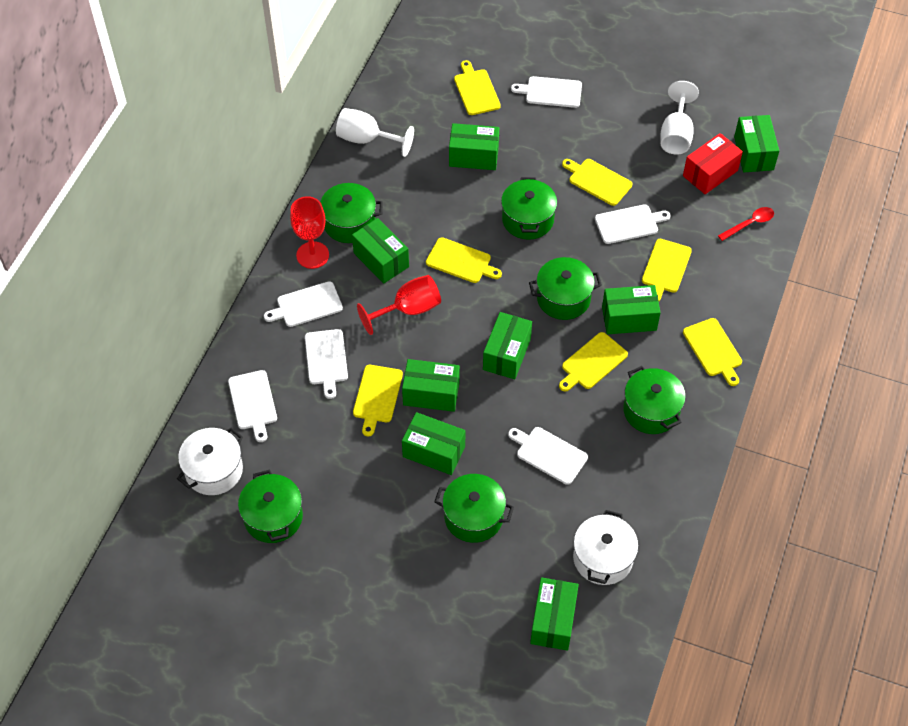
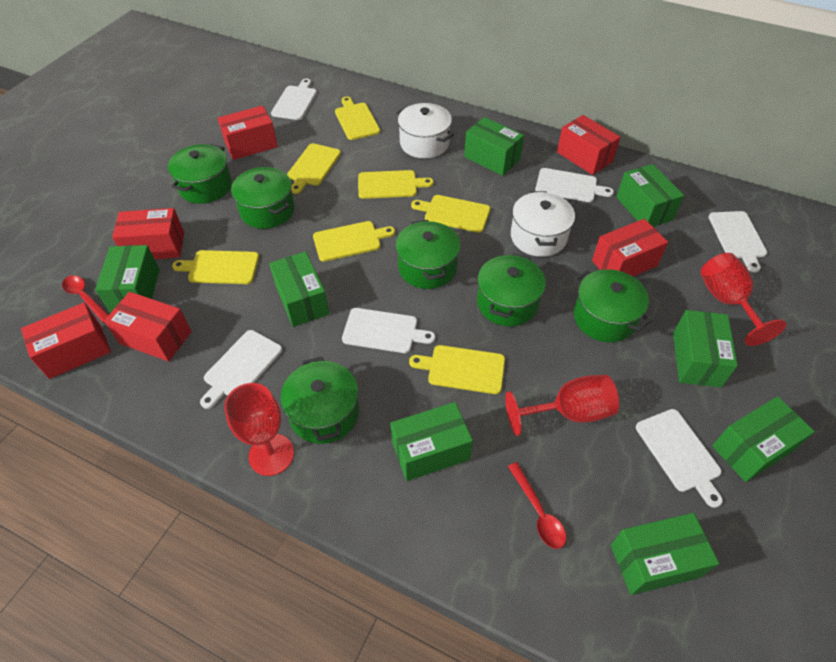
red box: [683,133,743,194] = 1 -> [21,303,111,379] [104,292,192,362] [112,208,184,259] [218,105,278,160] [557,115,620,175] [592,219,668,276] = 6
red goblet: [290,196,329,269] [357,275,441,335] = 2 -> [224,383,294,476] [505,375,619,436] [700,253,786,346] = 3
red spoon: [718,207,774,241] = 1 -> [62,275,109,323] [508,462,566,549] = 2
white goblet: [336,108,414,157] [660,81,699,154] = 2 -> none = 0

